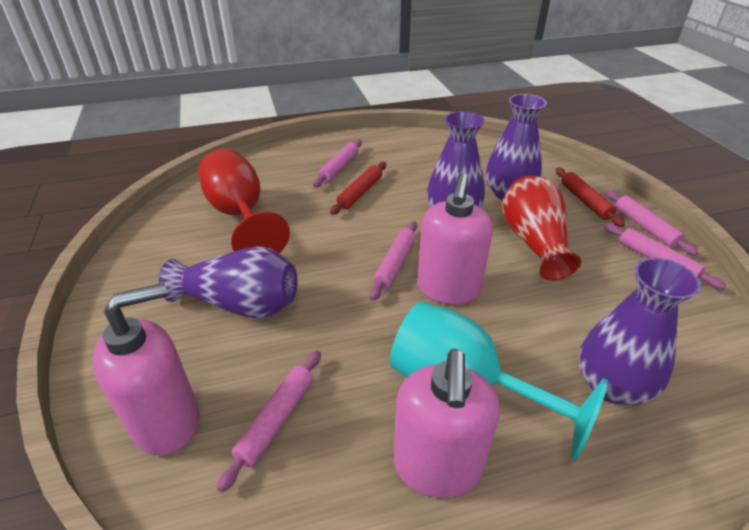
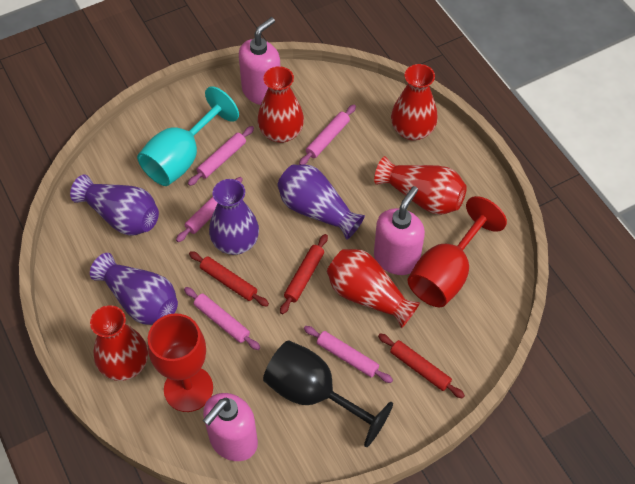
black goblet: none = 0 -> [263,340,393,447] = 1
red goblet: [198,148,290,253] = 1 -> [148,313,213,412] [407,196,507,307] = 2
red rolling pin: [330,162,386,215] [556,168,625,227] = 2 -> [189,251,269,306] [280,234,328,314] [378,333,465,399] = 3
red vase: [502,176,581,280] = 1 -> [90,305,148,381] [257,66,304,143] [327,249,420,329] [374,156,467,215] [391,64,438,140] = 5

